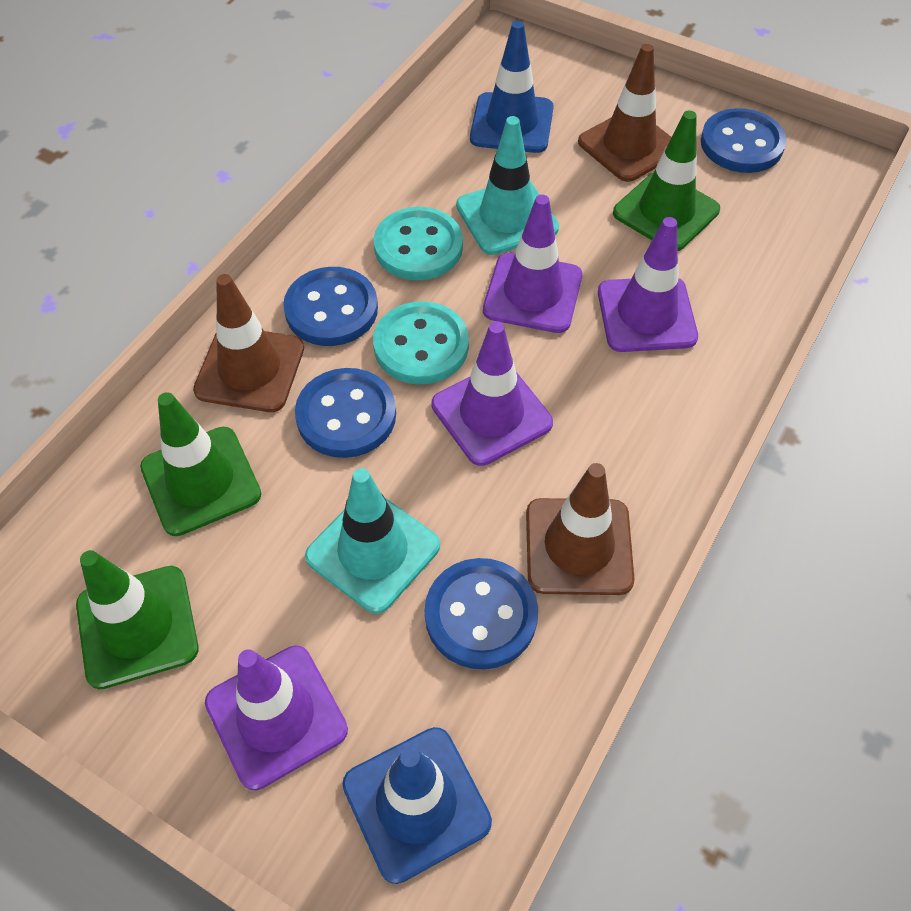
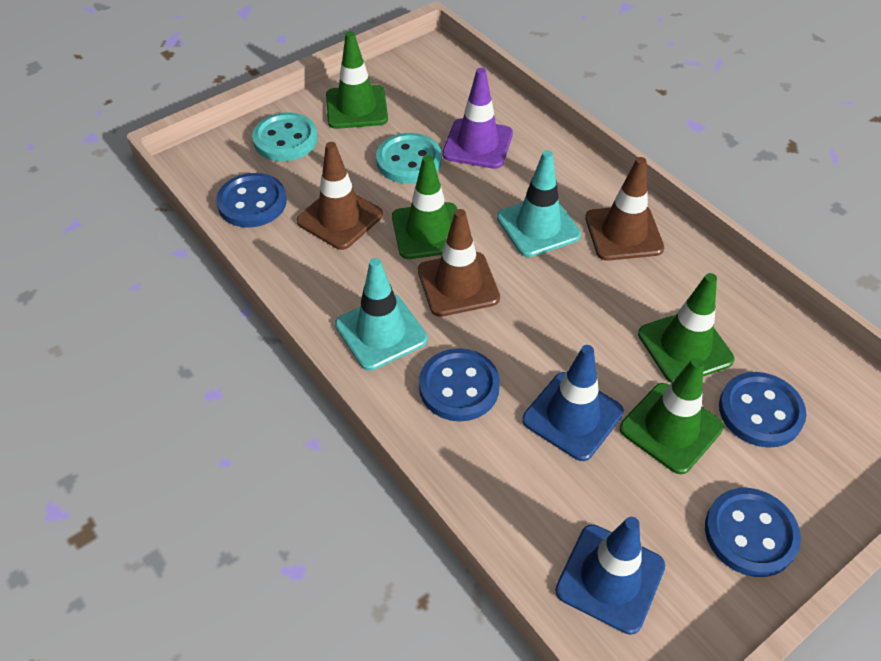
green traffic cone: [76,550,199,689] [140,392,261,536] [613,110,720,251] = 3 -> [326,31,388,129] [392,155,457,259] [620,357,724,474] [638,273,735,383] = 4
purple traffic cone: [205,646,348,790] [431,321,553,466] [483,195,582,333] [598,217,698,352] = 4 -> [442,68,513,169] = 1

